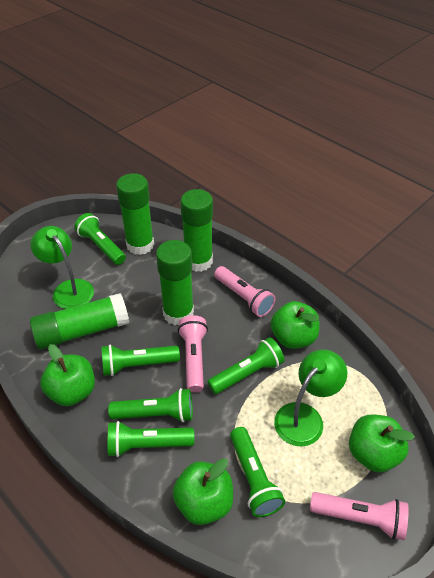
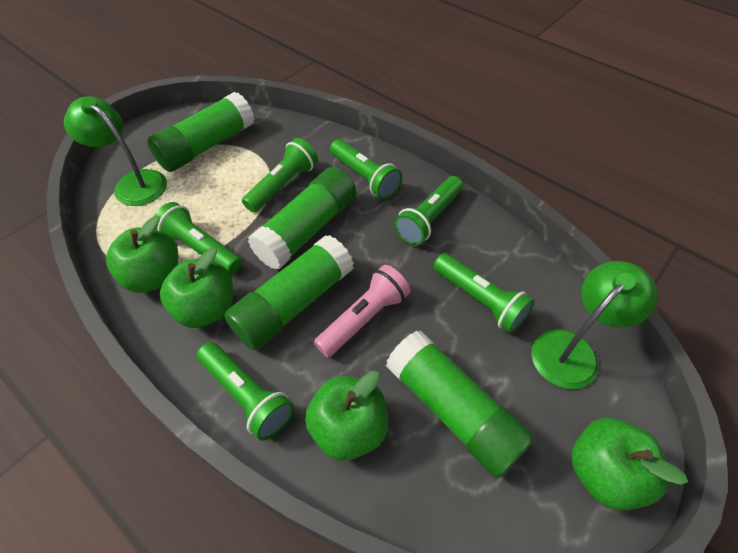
pink flashlight: [178,315,208,393] [214,266,275,317] [310,492,408,540] = 3 -> [314,265,410,357] = 1

